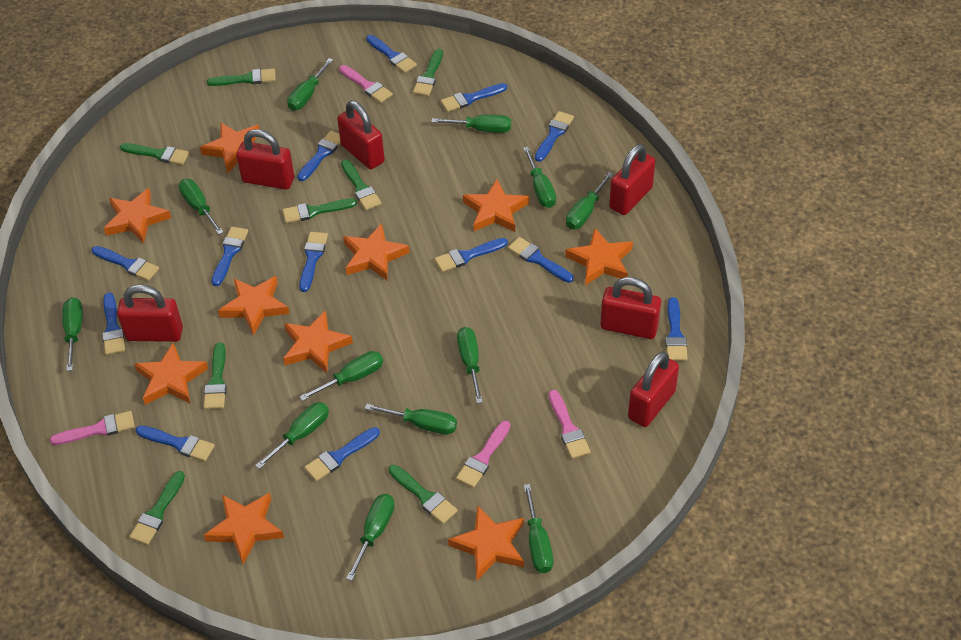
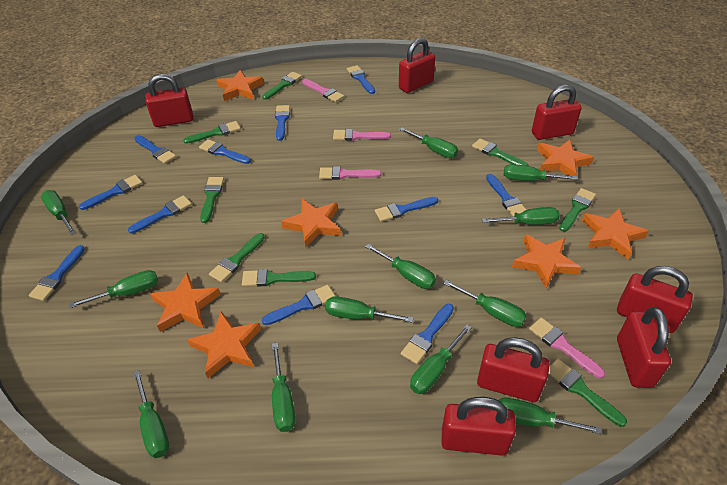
blue brush: [92,246,159,281] [102,292,125,355] [135,425,215,461] [211,227,248,286] [297,131,341,181] [299,232,328,292] [304,427,380,481] [366,35,417,73] [435,238,508,272] [441,83,507,112] [508,237,574,283] [535,111,574,162] [665,297,688,361] = 13 -> [29,245,85,301] [79,175,142,210] [128,195,192,234] [134,135,176,164] [199,139,251,164] [262,285,335,325] [275,105,290,141] [347,65,375,94] [375,197,438,222] [401,304,454,364] [486,174,526,217] = 11
orange star: [104,188,171,243] [134,342,208,405] [200,123,259,174] [203,493,284,565] [218,276,290,336] [283,310,353,373] [343,223,410,281] [448,505,524,580] [463,179,529,232] [565,228,633,286] = 10 -> [150,273,221,332] [188,311,261,378] [216,70,264,101] [281,199,341,247] [512,234,581,289] [537,140,594,181] [582,208,649,259] = 7
red padlock: [117,284,183,342] [236,129,294,190] [337,101,385,169] [600,277,661,339] [609,144,655,215] [628,351,679,427] = 6 -> [145,74,193,127] [399,38,435,93] [442,397,516,456] [477,337,550,402] [532,85,582,140] [617,266,693,333] [617,307,671,388] = 7

